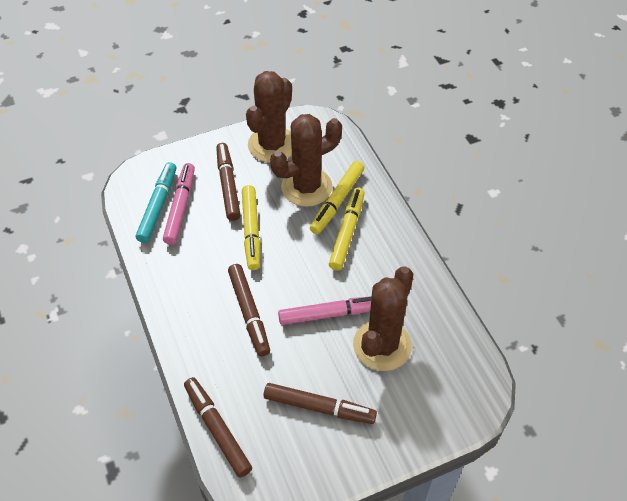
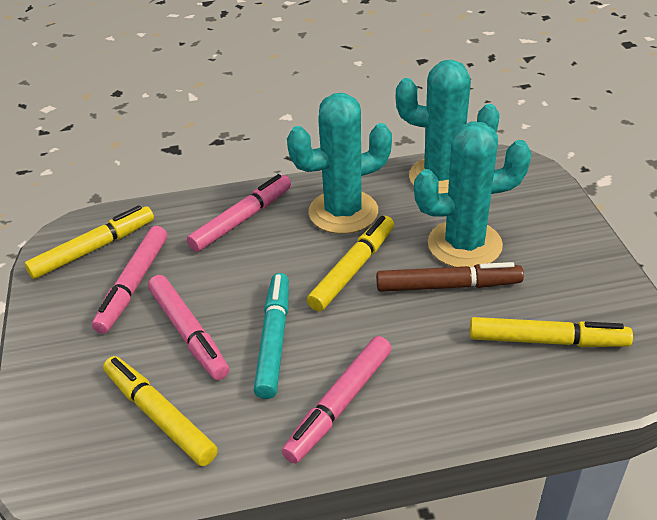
brown cactus: [246,71,292,163] [270,114,342,207] [353,266,413,371] = 3 -> none = 0
brown marker: [184,377,252,477] [216,143,241,221] [228,264,270,357] [264,383,377,424] = 4 -> [376,262,524,292] = 1
pink marker: [163,163,195,245] [278,296,372,325] = 2 -> [92,226,167,334] [148,275,229,380] [187,174,291,252] [282,336,392,464] = 4
turquoise cactus: none = 0 -> [287,93,392,234] [396,60,500,194] [414,121,531,267] = 3
yellow marker: [242,185,260,270] [310,161,364,234] [329,187,365,271] = 3 -> [25,205,154,279] [103,356,218,466] [307,216,394,312] [470,317,633,347] = 4

